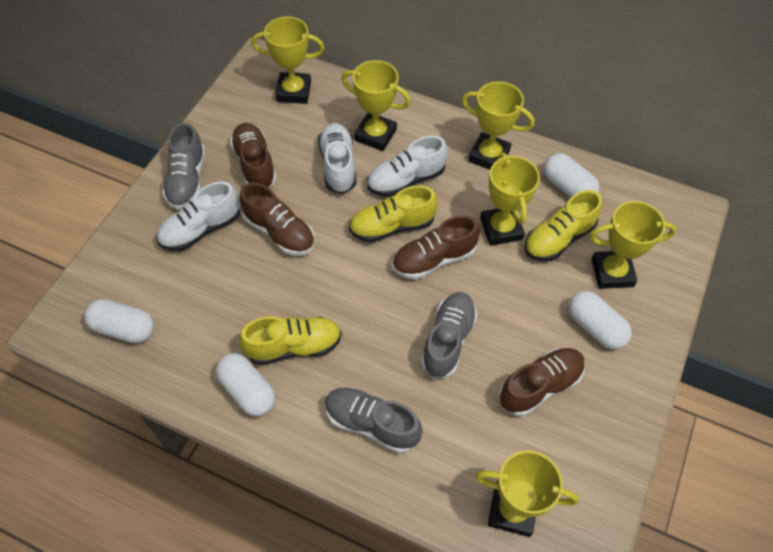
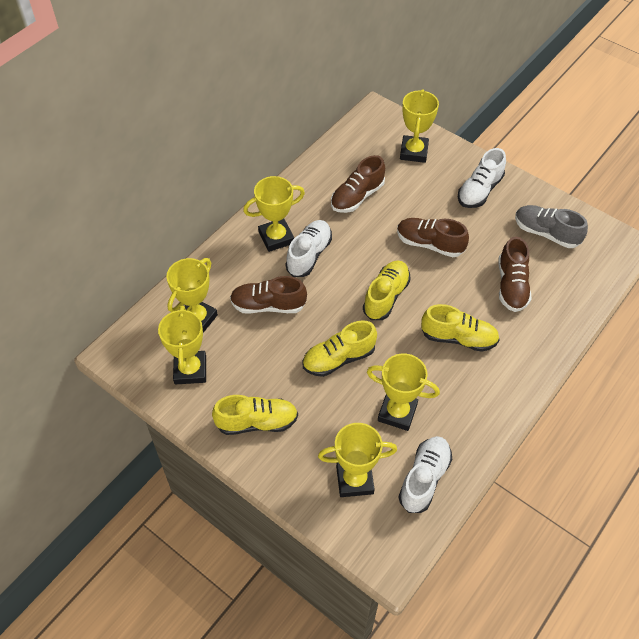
grey shoe: [162,122,205,210] [325,387,423,453] [421,292,477,379] = 3 -> [515,205,588,248] = 1
white capsule: [84,299,154,343] [216,353,275,416] [544,153,600,198] [568,291,632,350] = 4 -> none = 0
yellow shoe: [239,316,342,365] [349,185,438,243] [524,190,602,261] = 3 -> [212,395,298,435] [303,320,377,377] [363,260,411,320] [421,304,500,352] = 4

